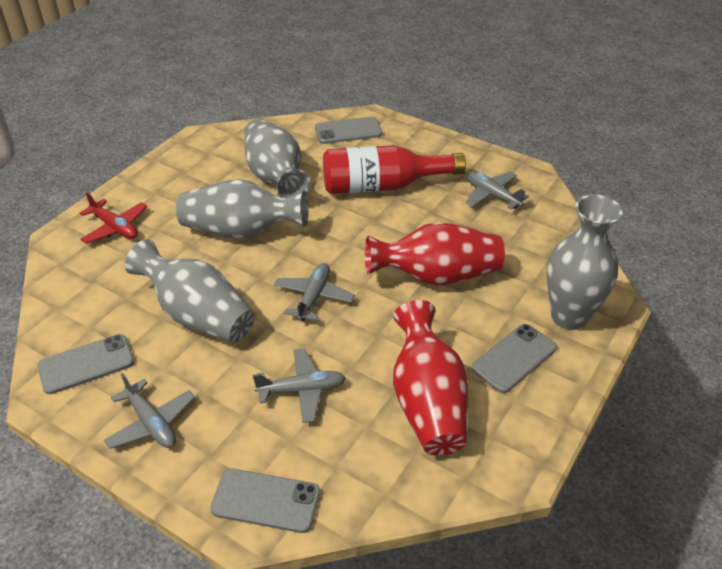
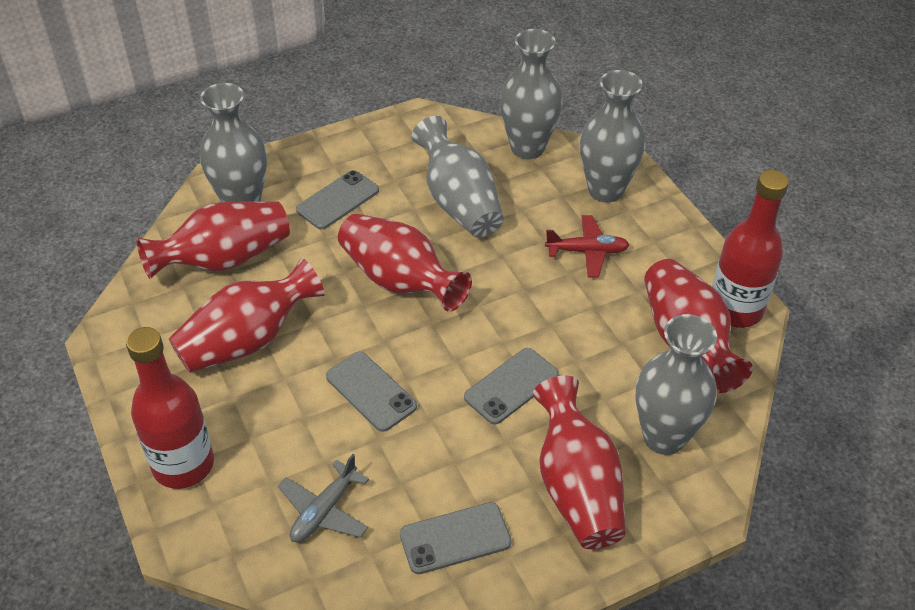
grey plane: [104,373,195,449] [253,348,346,423] [274,263,355,321] [466,171,529,210] = 4 -> [278,454,369,542] = 1
grey vase: [125,239,255,343] [176,179,309,239] [244,119,310,198] [547,195,622,330] = 4 -> [200,83,267,202] [412,116,504,238] [500,29,563,159] [580,70,646,203] [635,314,717,455] = 5
red bottle: [323,145,466,194] = 1 -> [126,327,214,489] [712,170,789,328] = 2
red vase: [365,222,505,286] [393,300,468,456] = 2 -> [136,201,290,279] [169,258,325,373] [338,214,472,312] [533,375,626,549] [644,259,753,393] = 5

